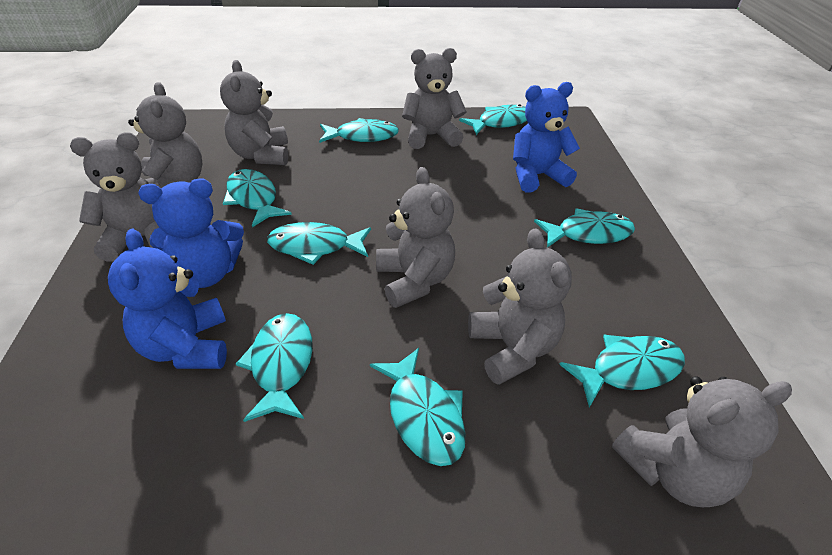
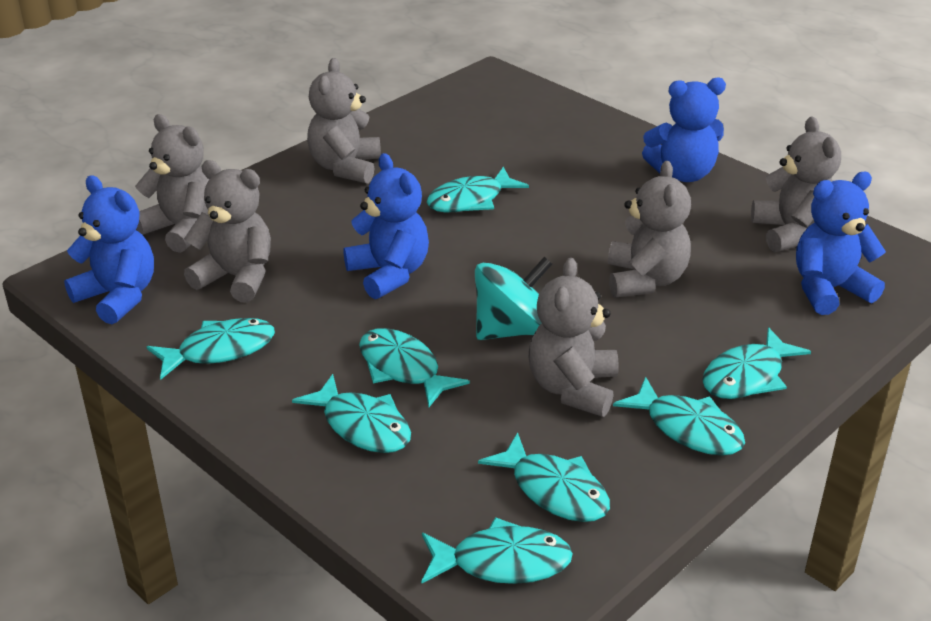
blue teddy bear: [108,229,227,369] [138,179,244,288] [513,82,580,193] = 3 -> [64,175,154,324] [343,153,429,299] [642,77,726,182] [796,172,886,315] = 4
grey teddy bear: [70,132,162,262] [128,82,203,188] [220,60,288,165] [376,167,455,308] [402,48,467,149] [468,228,572,385] [612,376,792,507] = 7 -> [135,114,210,253] [184,160,271,302] [307,58,381,184] [529,258,619,417] [608,161,691,297] [751,116,841,252] = 6
turquoise spinning top: none = 0 -> [475,257,552,340] = 1

